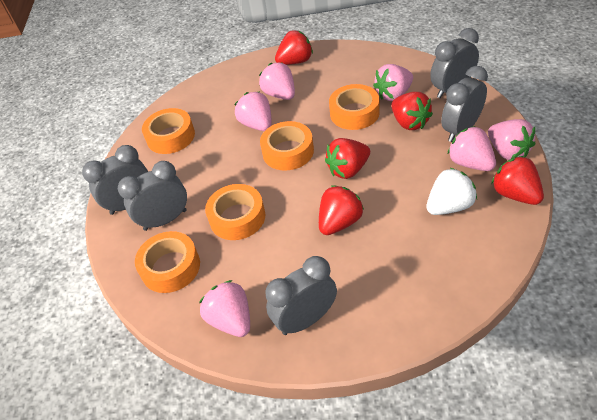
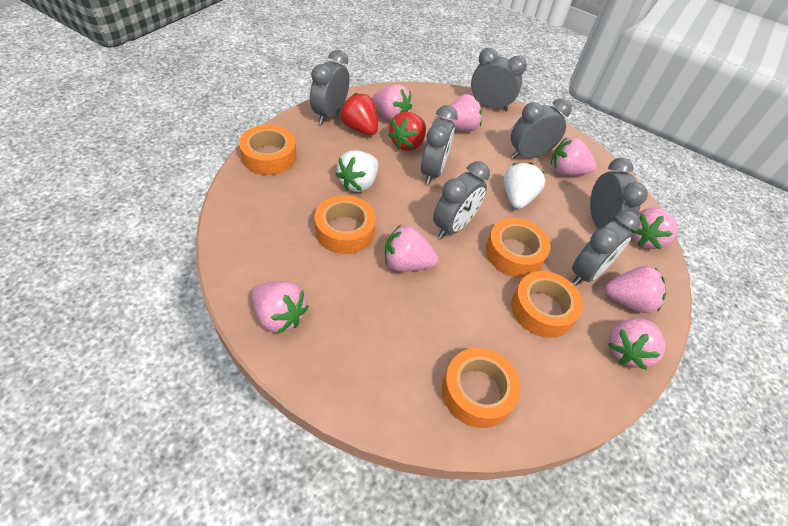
grey clock: [82,145,148,215] [118,161,187,231] [265,256,337,335] [430,28,479,98] [441,66,488,142] = 5 -> [310,50,350,124] [421,105,458,185] [433,161,490,239] [471,48,527,111] [511,98,572,159] [572,210,640,285] [590,158,648,229] = 7
pink strawberry: [199,280,250,337] [234,92,272,131] [259,62,295,100] [373,64,413,101] [447,126,496,171] [488,119,535,160] = 6 -> [252,281,309,334] [373,84,412,121] [385,225,438,272] [440,94,482,131] [551,137,596,175] [605,266,666,313] [608,318,666,370] [630,208,678,249] = 8
red strawberry: [275,30,313,65] [319,185,364,235] [325,138,370,179] [391,92,433,130] [491,156,544,205] = 5 -> [340,93,378,135] [388,112,426,151] = 2
white strawberry: [426,168,477,215] = 1 -> [335,150,378,192] [504,163,545,209] = 2

